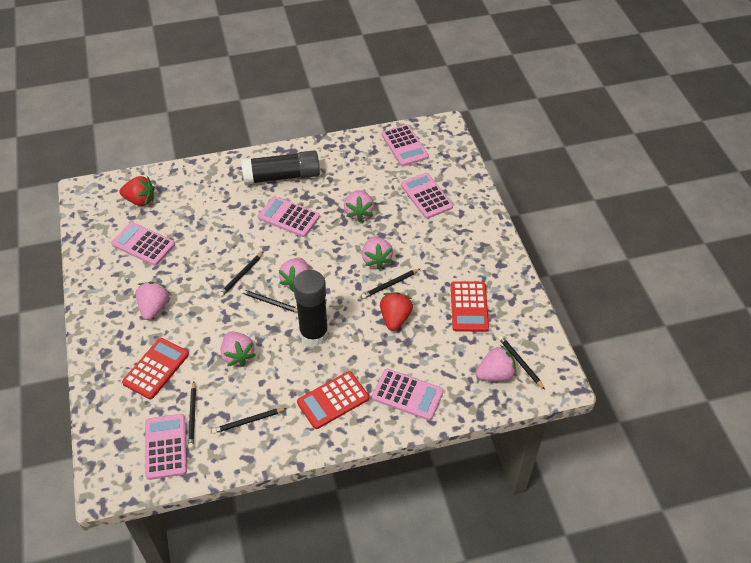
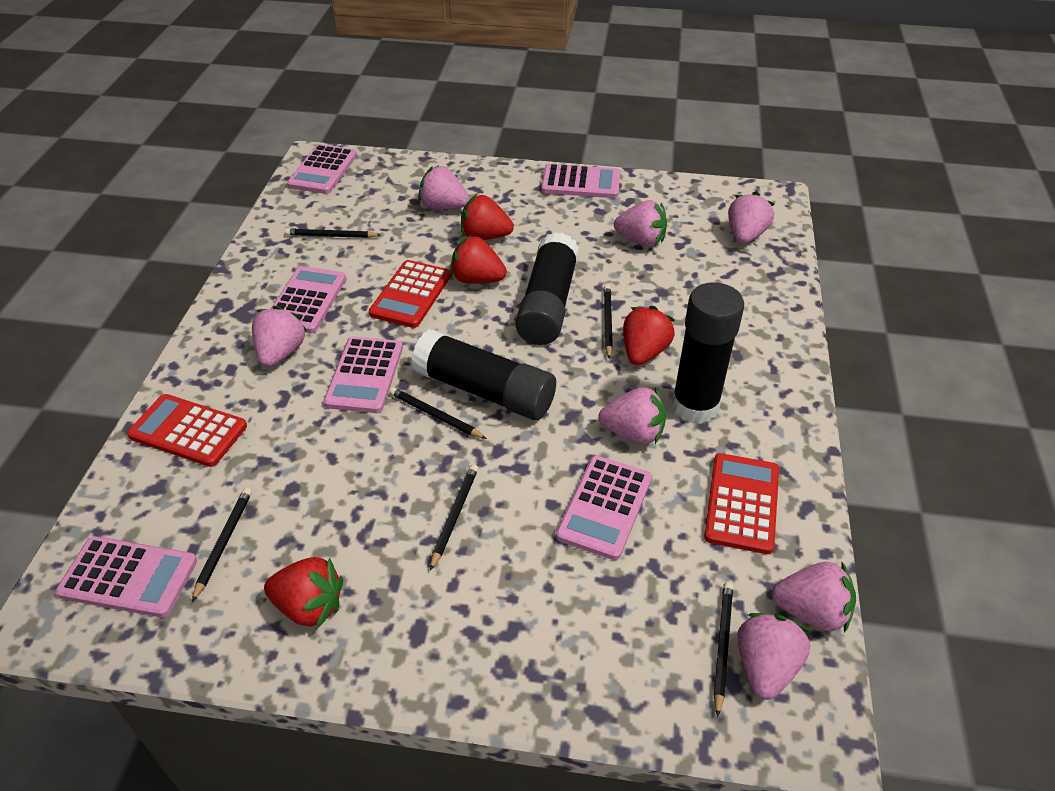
black glue stick: [241,150,320,185] [293,270,328,346] = 2 -> [411,329,556,420] [515,232,579,345] [672,282,744,424] = 3
pink strawberry: [136,282,169,320] [221,332,256,367] [279,258,310,292] [344,190,374,222] [362,236,393,270] [476,345,517,381] = 6 -> [252,306,308,367] [418,165,469,210] [599,387,666,444] [614,200,667,247] [728,192,775,244] [737,613,811,700] [771,562,856,633] = 7
red strawberry: [119,176,155,206] [380,292,413,331] = 2 -> [264,557,343,629] [450,235,507,284] [461,194,514,240] [623,306,675,365] = 4

